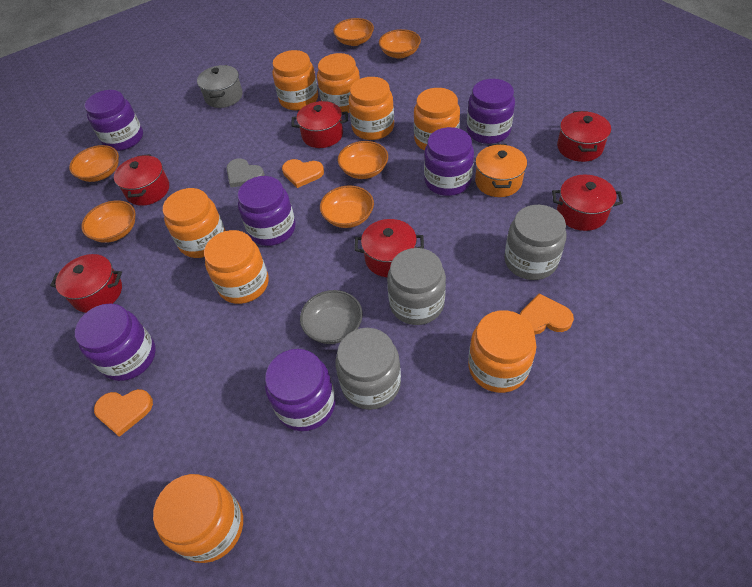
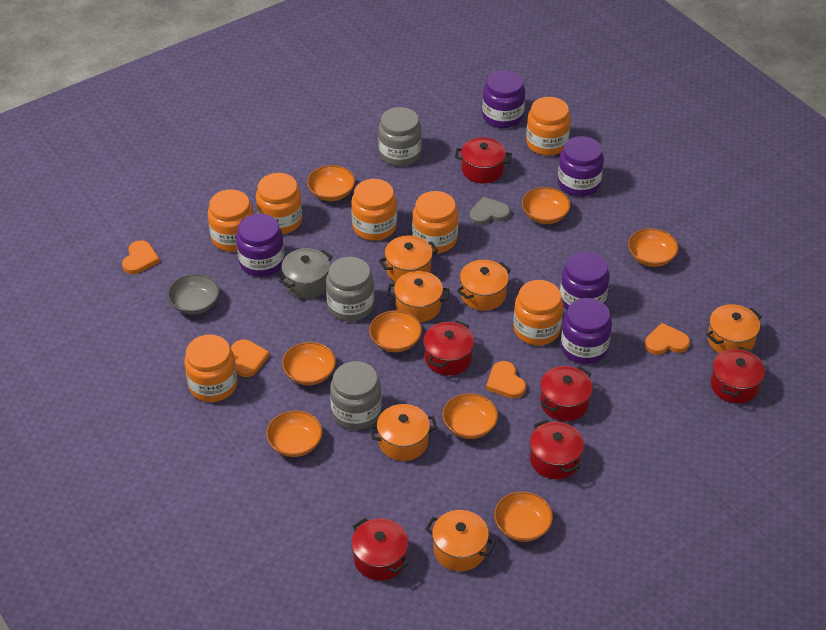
orange bowl: [69,145,119,182] [81,200,136,243] [320,186,374,228] [333,18,374,46] [338,141,388,179] [379,29,421,59] = 6 -> [266,410,322,457] [282,342,336,385] [307,165,355,201] [369,310,422,352] [442,393,498,439] [494,491,553,542] [522,187,571,224] [628,228,679,267] = 8
orange heart: [94,389,153,437] [282,159,324,188] [520,293,574,335] = 3 -> [122,240,160,274] [231,339,270,377] [486,361,526,399] [645,323,690,355] = 4
orange jar: [153,474,243,563] [163,188,226,258] [204,230,269,304] [272,50,318,110] [317,53,360,113] [348,77,394,140] [414,88,460,151] [468,310,536,393] = 8 -> [184,335,237,402] [208,189,253,252] [256,173,302,234] [351,179,397,241] [412,191,458,253] [513,280,563,345] [526,97,571,156] = 7
orange pot: [475,144,527,197] = 1 -> [369,404,437,461] [379,236,438,282] [387,271,450,322] [425,510,496,571] [457,260,511,311] [706,304,762,354] = 6
purple jar: [75,303,156,381] [85,90,143,151] [237,176,296,246] [265,349,336,431] [424,127,474,196] [467,79,515,144] = 6 -> [236,214,285,277] [482,70,525,128] [558,136,604,197] [560,251,610,310] [561,298,612,364] = 5

